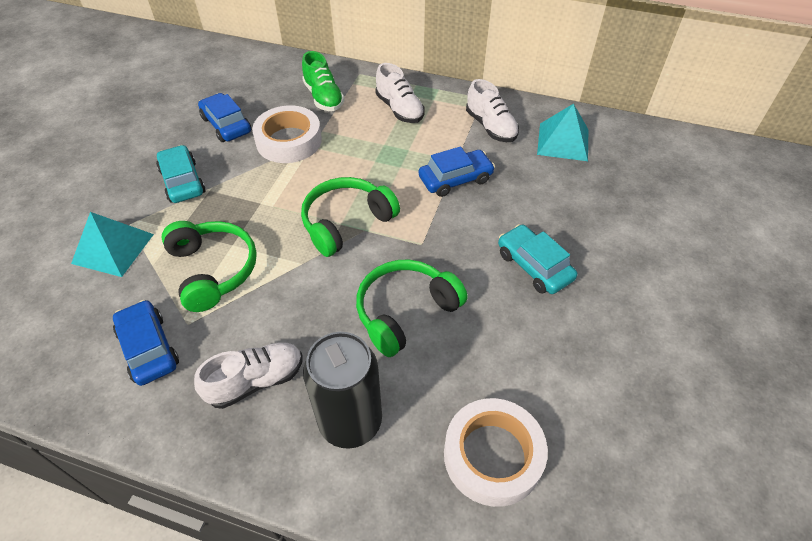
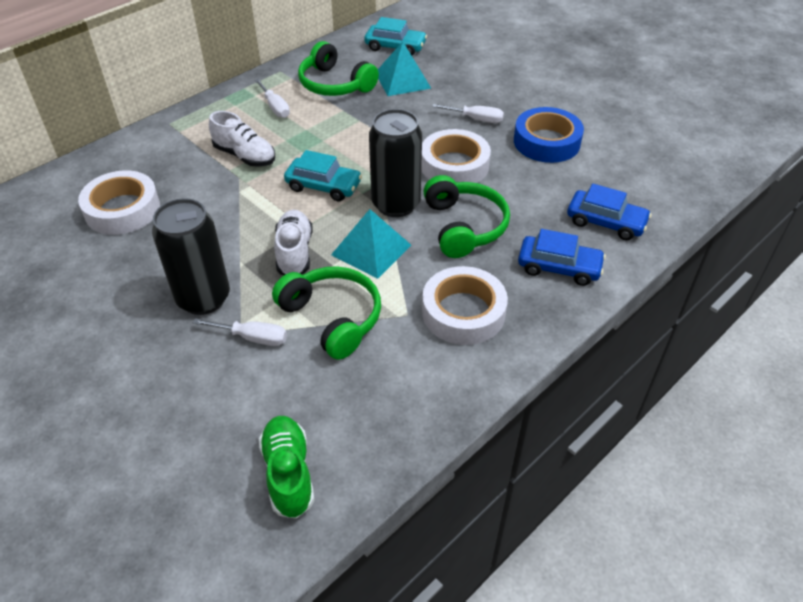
black can: [303,332,382,449] = 1 -> [152,198,230,315] [369,109,422,217] = 2
blue car: [113,300,179,386] [198,93,251,142] [419,146,495,197] = 3 -> [518,229,606,286] [567,184,652,240] = 2
blue tape: none = 0 -> [514,107,584,163] = 1
white screwdriver: none = 0 -> [193,318,287,346] [255,79,290,118] [432,104,504,123] = 3
white shoe: [194,342,303,409] [375,63,425,123] [466,79,519,142] = 3 -> [209,111,275,167] [274,210,313,275] = 2
white tape: [252,105,322,163] [444,398,548,507] = 2 -> [78,170,160,235] [421,129,491,183] [422,266,508,345] = 3

